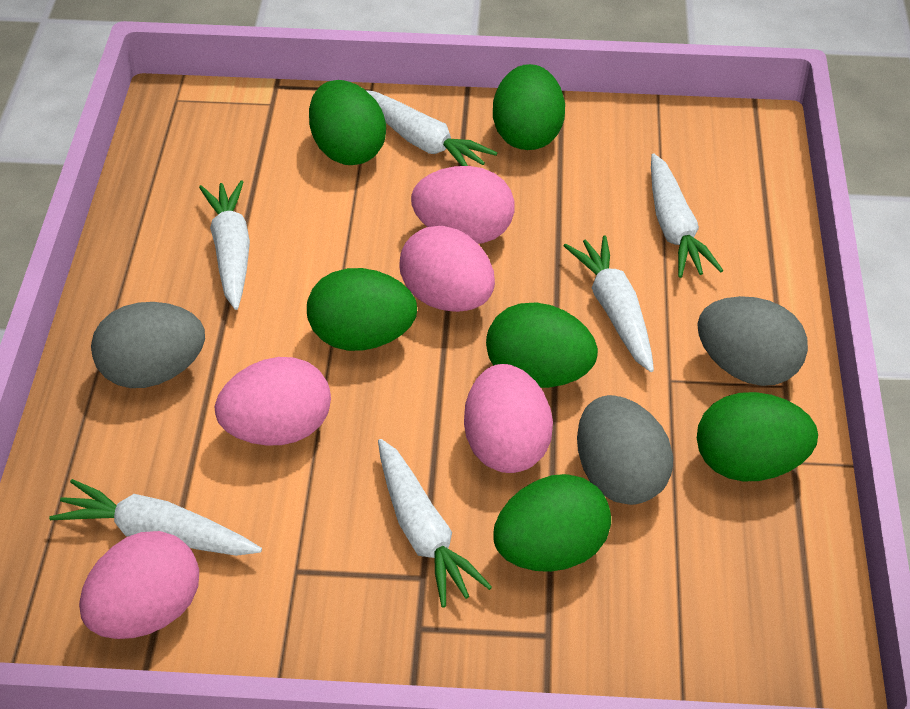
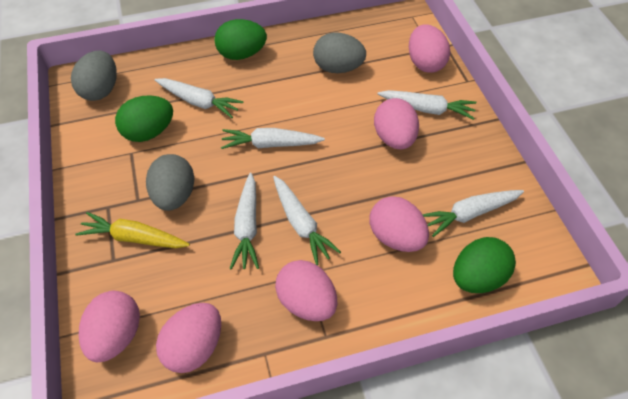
green egg: [307,268,417,351] [309,80,386,165] [486,302,598,388] [493,64,565,150] [493,474,611,572] [697,392,818,481] = 6 -> [115,95,173,142] [214,19,267,60] [453,237,516,293] = 3
pink egg: [79,531,199,639] [215,357,331,446] [399,225,495,312] [411,166,514,244] [464,364,553,473] = 5 -> [79,290,140,362] [156,303,221,373] [275,260,337,321] [370,196,429,252] [374,98,419,149] [409,25,450,73] = 6
yellow carrot: none = 0 -> [75,212,190,248] = 1

